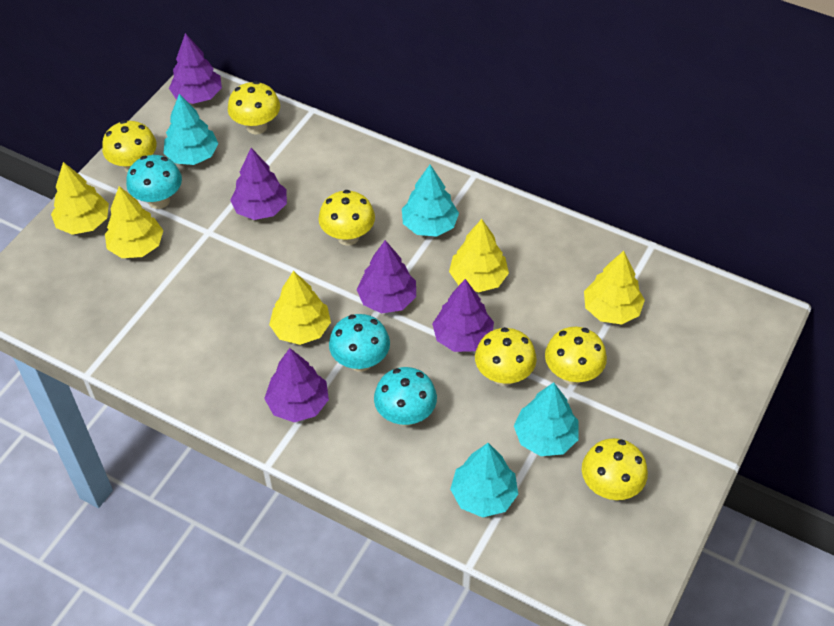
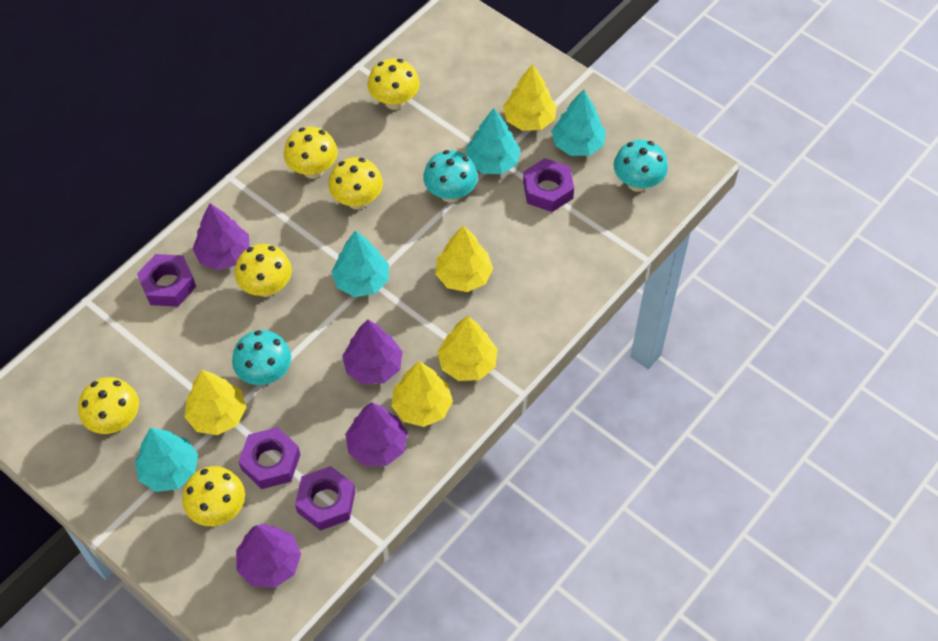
purple nut: none = 0 -> [137,254,196,307] [238,427,301,489] [295,466,355,531] [523,158,574,212] = 4
purple tree: [169,33,222,104] [230,148,287,220] [264,348,329,422] [356,240,416,313] [432,279,494,352] = 5 -> [192,203,250,270] [236,524,301,588] [342,319,403,385] [345,402,408,466] = 4

